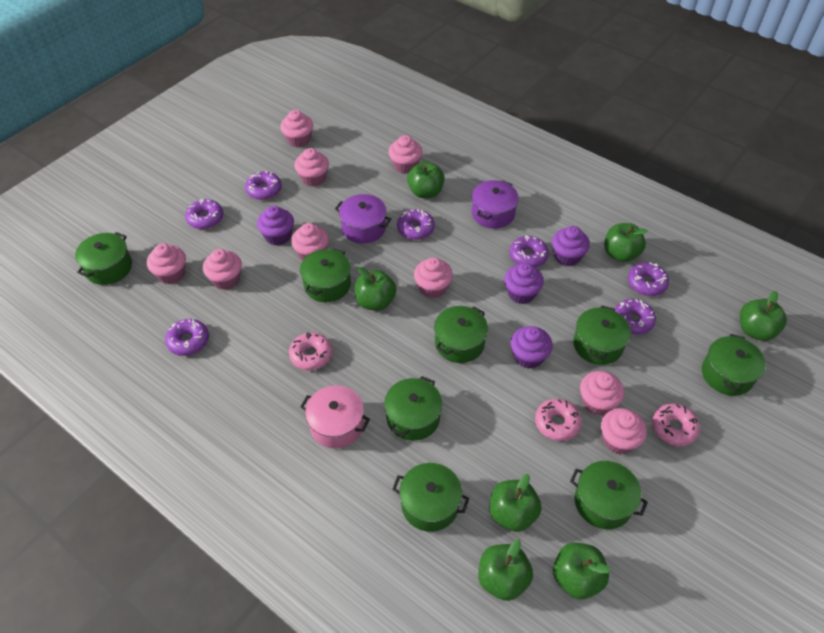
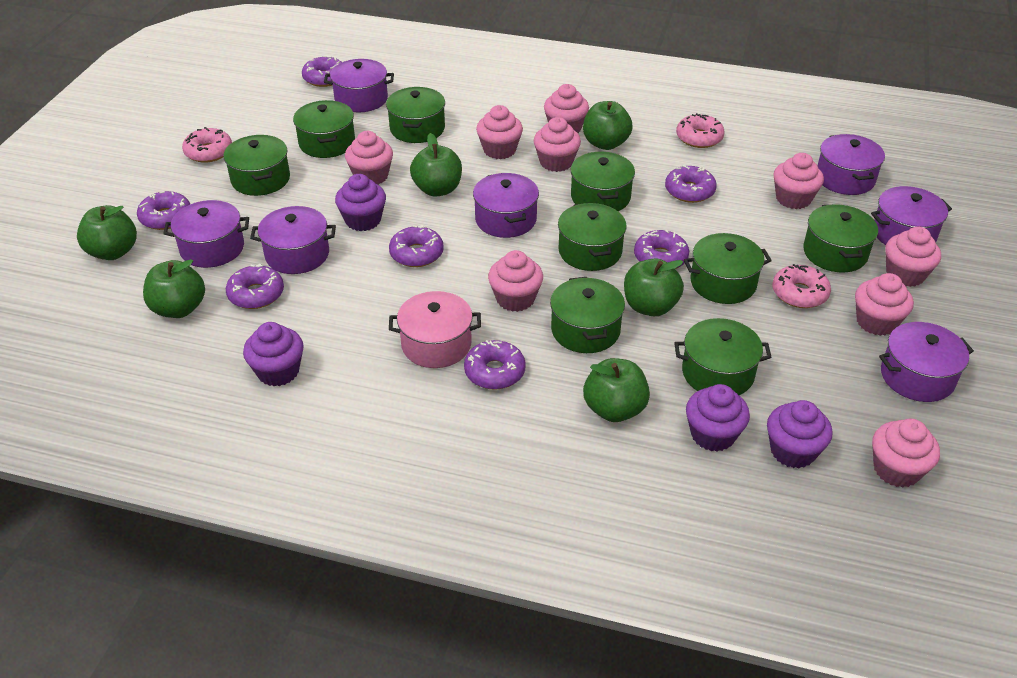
green apple: [354,267,397,311] [407,162,445,198] [478,540,533,601] [490,474,542,532] [553,543,610,599] [604,223,648,262] [740,291,787,341] = 7 -> [77,205,137,260] [143,259,205,318] [410,133,462,197] [583,101,633,150] [583,358,650,422] [624,258,684,316] = 6
green pot: [75,232,132,285] [300,248,351,302] [384,376,442,441] [392,463,469,532] [434,306,488,363] [570,461,648,529] [573,306,631,365] [702,334,766,396] = 8 -> [223,135,290,196] [293,100,355,158] [386,87,445,143] [550,277,625,353] [558,203,626,271] [570,152,635,211] [674,318,772,395] [684,233,772,304] [803,204,878,272] = 9
purple pot: [335,194,391,244] [472,180,519,229] = 2 -> [163,200,249,268] [250,206,336,274] [324,59,394,112] [473,173,539,238] [818,134,885,195] [871,186,952,245] [879,322,974,402] = 7

